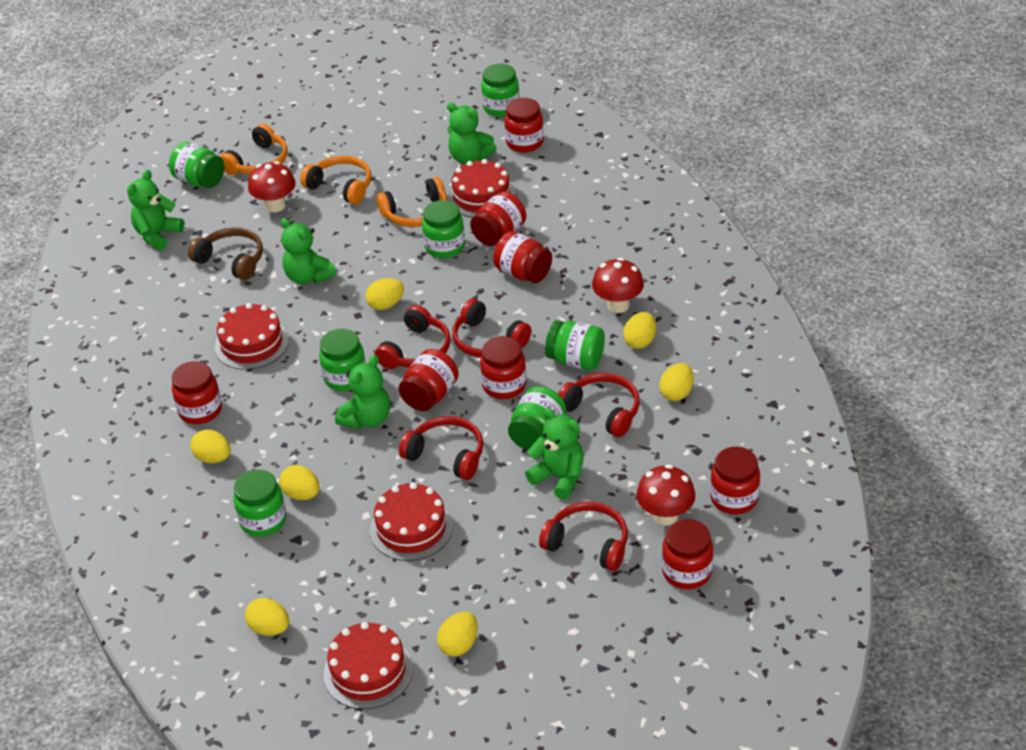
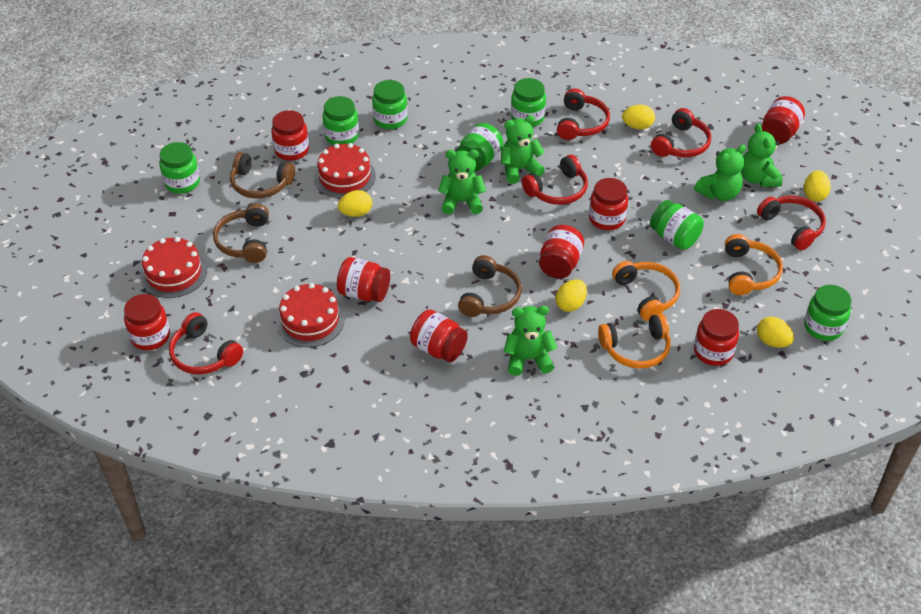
brown headphones: [188,227,263,280] = 1 -> [213,204,269,263] [230,152,295,199] [458,255,522,317] = 3
red cake: [215,303,289,370] [324,622,413,709] [370,482,453,561] [448,159,516,218] = 4 -> [140,237,207,298] [276,283,345,347] [314,143,376,198] = 3
red mushroom: [248,161,296,212] [592,258,644,313] [636,464,696,526] = 3 -> none = 0
yellow egg: [190,430,231,463] [245,598,289,636] [279,465,320,500] [366,278,404,310] [437,612,478,656] [623,312,656,349] [659,363,694,401] = 7 -> [338,190,372,217] [555,279,587,312] [622,105,655,129] [757,317,794,348] [804,170,831,202] = 5

